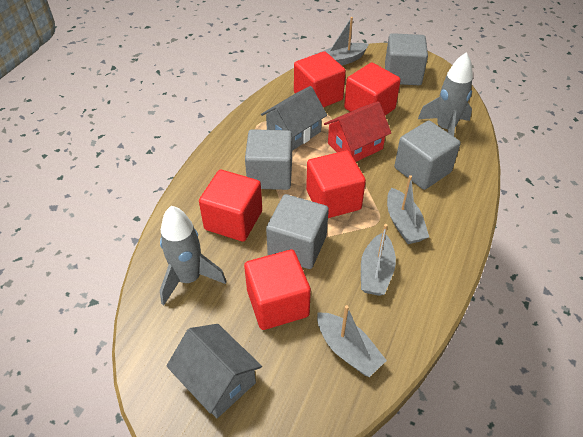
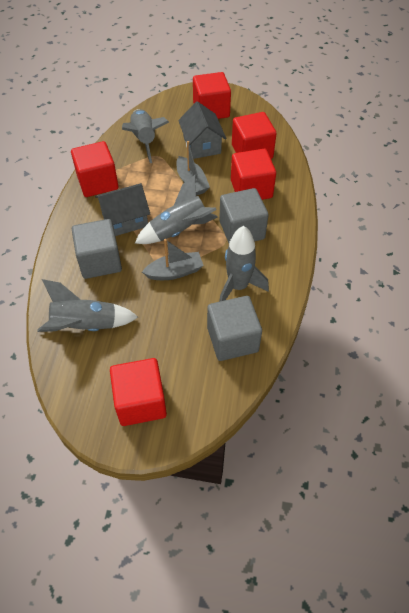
grey boat: [317,305,387,377] [319,17,369,65] [361,224,396,296] [387,175,429,244] = 4 -> [142,239,204,280] [176,141,210,196] = 2
grey cube: [245,129,292,190] [266,194,329,269] [385,33,428,85] [395,120,460,190] = 4 -> [72,219,122,279] [207,296,262,361] [219,188,268,243] = 3
grey rocket: [160,206,226,305] [418,52,473,136] = 2 -> [37,279,138,332] [122,109,169,163] [135,175,218,244] [219,226,269,302] = 4
red house: [324,101,391,162] = 1 -> none = 0

